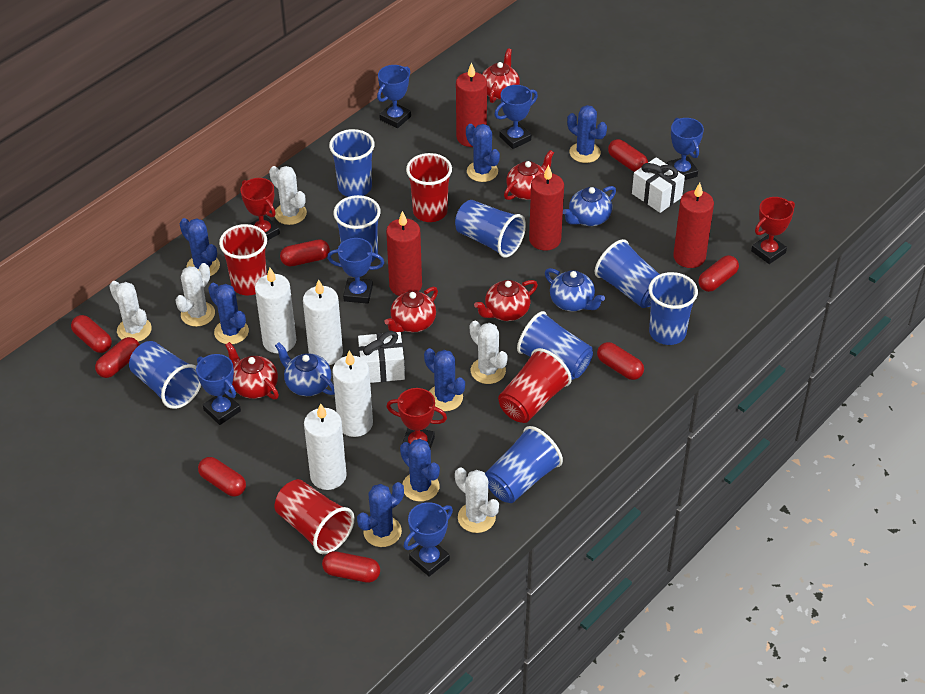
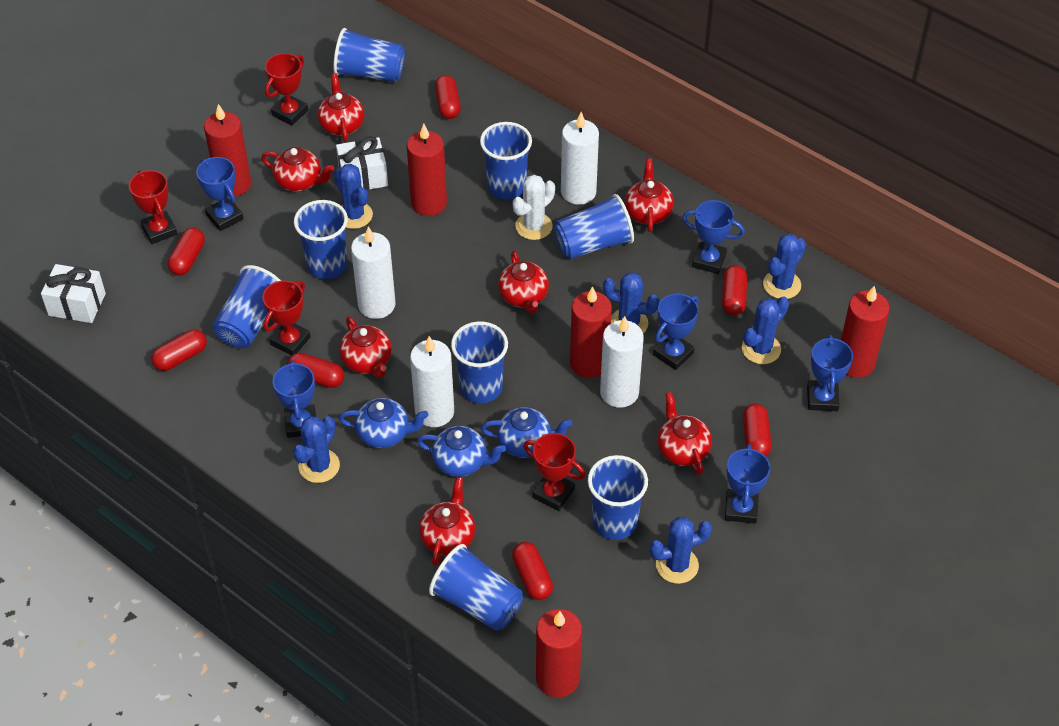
blue cactus: [180,218,220,276] [208,283,249,344] [357,482,404,547] [400,439,440,502] [424,348,465,411] [466,124,500,182] [567,105,607,163] = 7 -> [293,416,340,483] [334,164,373,229] [603,272,659,333] [649,517,712,584] [742,296,789,364] [763,233,806,299] = 6
red candle: [386,211,422,296] [456,62,487,147] [529,165,564,250] [673,183,714,268] = 4 -> [204,104,251,197] [407,124,447,216] [536,609,582,698] [570,286,612,378] [841,286,890,378] = 5
red capsule: [71,315,112,353] [95,337,140,378] [198,457,246,496] [280,239,330,266] [322,551,380,583] [597,342,644,380] [608,139,648,172] [698,255,739,292] = 8 -> [151,329,207,371] [168,228,205,276] [287,353,344,388] [435,75,461,119] [512,542,553,600] [722,265,747,316] [743,403,772,456] = 7
red cup: [219,224,267,295] [275,479,354,554] [406,153,452,222] [498,348,572,423] = 4 -> none = 0
red teapot: [225,342,279,400] [385,287,438,332] [474,280,538,321] [482,48,520,103] [504,150,554,200] = 5 -> [261,147,334,191] [317,73,364,142] [339,316,392,378] [419,477,475,566] [498,250,549,314] [625,158,674,232] [657,392,712,475] = 7
red trophy: [240,178,280,241] [386,388,447,449] [751,197,795,264] = 3 -> [129,170,177,244] [262,281,311,356] [265,53,308,125] [523,433,585,511] = 4
white cactus: [109,281,152,342] [175,263,215,327] [269,166,307,225] [455,467,499,533] [470,321,508,384] = 5 -> [513,175,555,240] = 1

